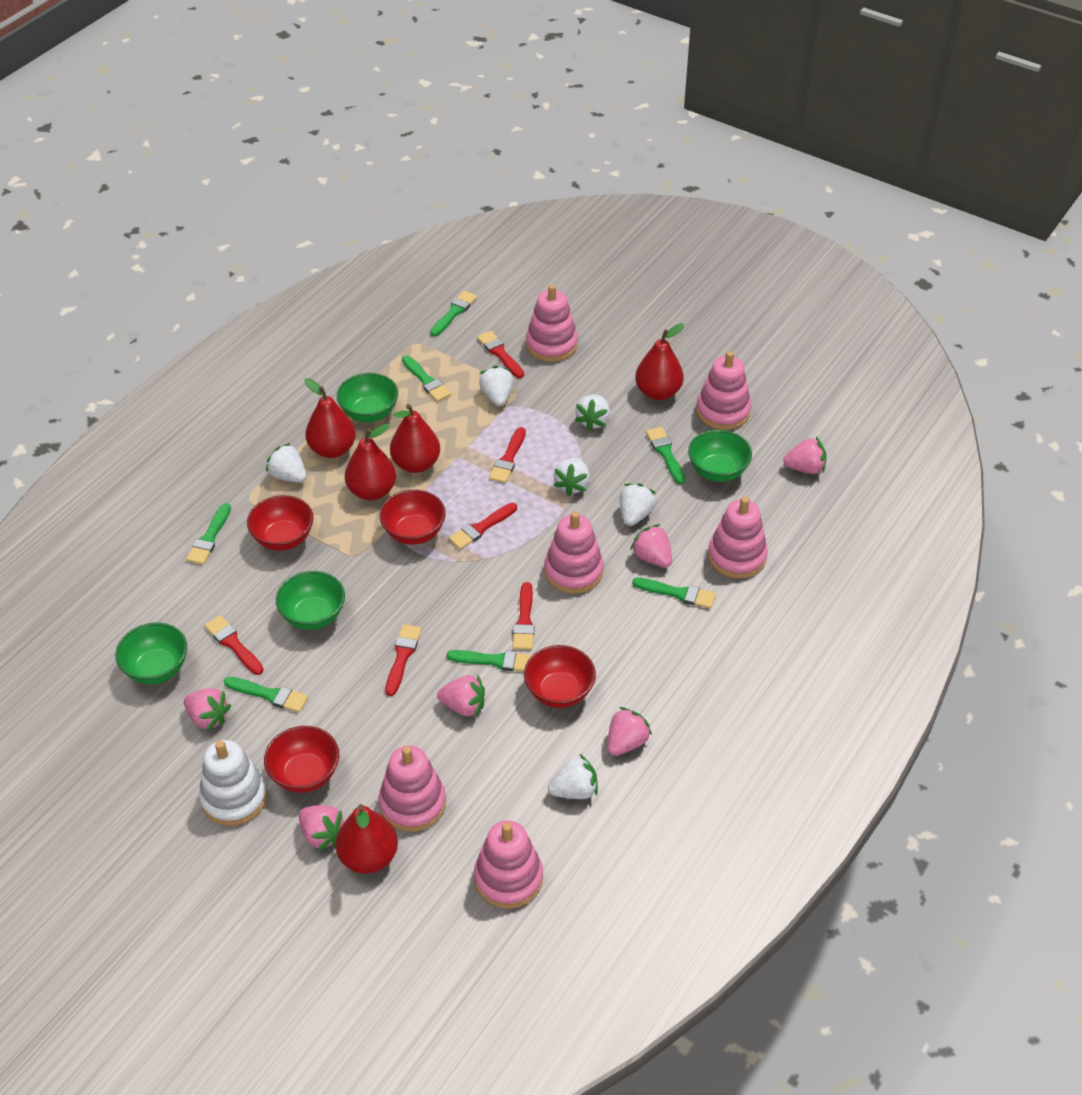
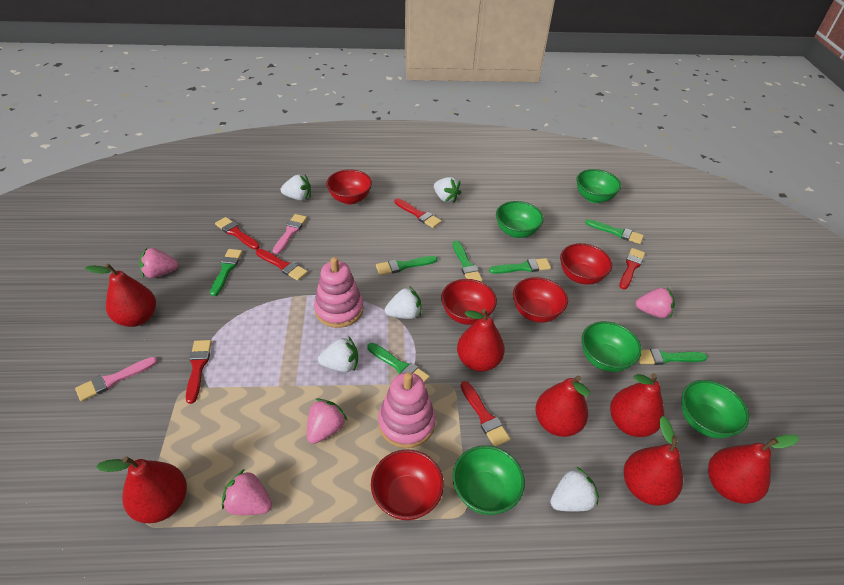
green bowl: [115,623,187,684] [276,571,345,630] [337,373,398,422] [688,430,752,482] = 4 -> [453,445,525,515] [496,201,544,238] [576,169,621,203] [582,321,642,372] [682,380,749,438] = 5
pink brush: none = 0 -> [75,357,158,401] [273,214,307,255] = 2
pink stacking toy: [379,745,446,832] [474,820,543,909] [526,284,578,362] [544,511,604,594] [696,351,751,430] [708,497,768,578] = 6 -> [314,257,363,328] [378,372,435,448] = 2
pink strawberry: [184,688,231,732] [299,805,344,851] [437,674,485,718] [607,707,652,756] [630,524,672,567] [783,437,827,474] = 6 -> [139,248,178,278] [222,469,272,515] [307,398,347,444] [636,287,675,318] = 4
red bowl: [247,495,314,551] [264,726,339,793] [380,490,446,545] [524,645,596,708] = 4 -> [326,169,372,204] [371,449,444,520] [441,279,497,325] [513,277,568,323] [560,243,612,285] = 5
red pear: [304,378,356,458] [336,804,398,874] [345,424,396,500] [390,404,440,473] [635,323,684,400] = 5 -> [85,263,156,327] [96,456,187,523] [457,309,505,372] [535,376,590,437] [610,373,664,437] [624,416,683,506] [708,434,799,504] = 7
white stacking toy: [199,740,267,826] = 1 -> none = 0
white strawberry: [266,443,307,483] [479,366,514,406] [548,754,598,799] [554,458,590,496] [575,394,610,431] [620,483,657,526] = 6 -> [281,175,311,201] [318,337,358,372] [385,286,421,319] [434,177,462,203] [550,466,599,512] = 5

